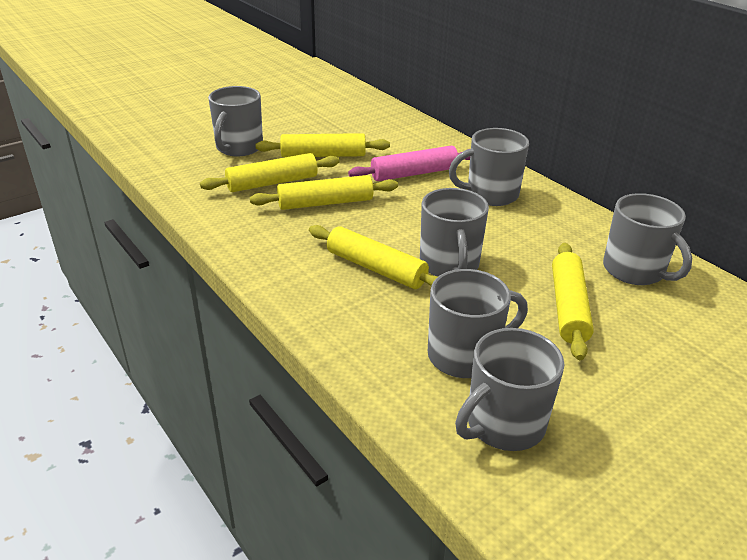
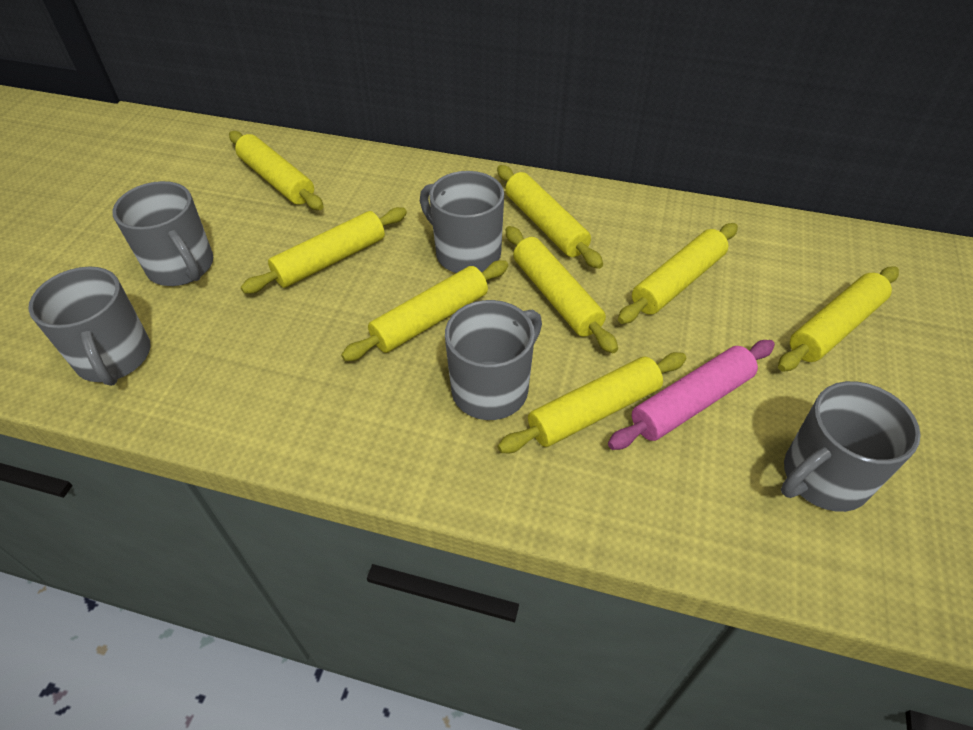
grey mug: [208,86,263,156] [420,188,489,276] [428,269,528,378] [449,128,529,206] [455,328,564,451] [603,193,692,285] = 6 -> [28,266,151,386] [112,181,213,286] [420,171,504,273] [445,300,542,420] [781,381,921,512] = 5
yellow rolling pin: [200,153,340,192] [250,175,398,210] [256,133,390,157] [309,225,439,289] [552,243,594,360] = 5 -> [229,131,324,210] [241,207,407,294] [341,260,508,361] [497,165,603,269] [498,352,686,453] [506,226,618,353] [618,223,738,324] [778,267,899,372] = 8

